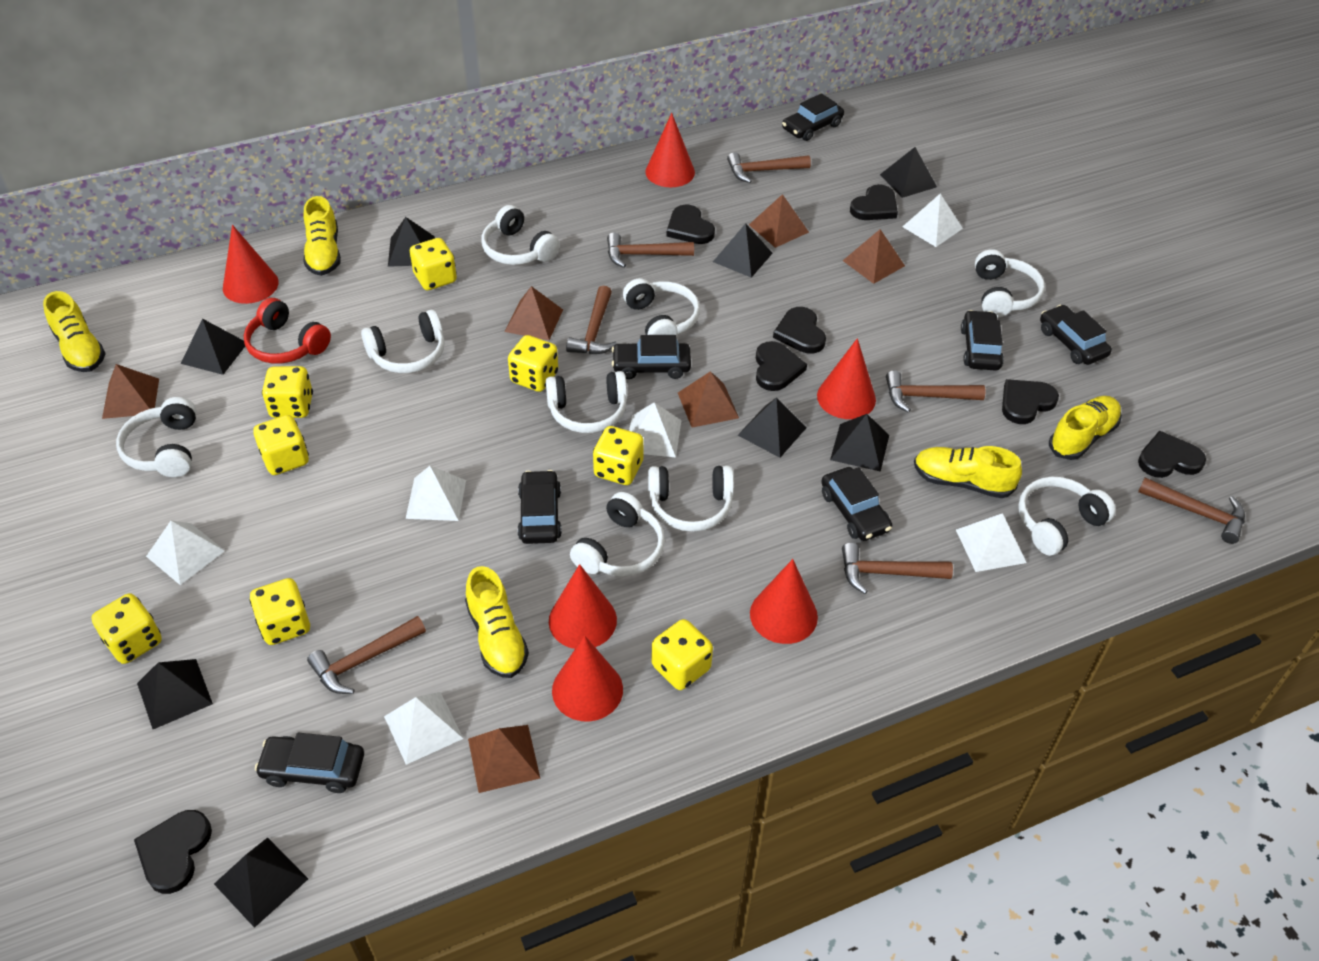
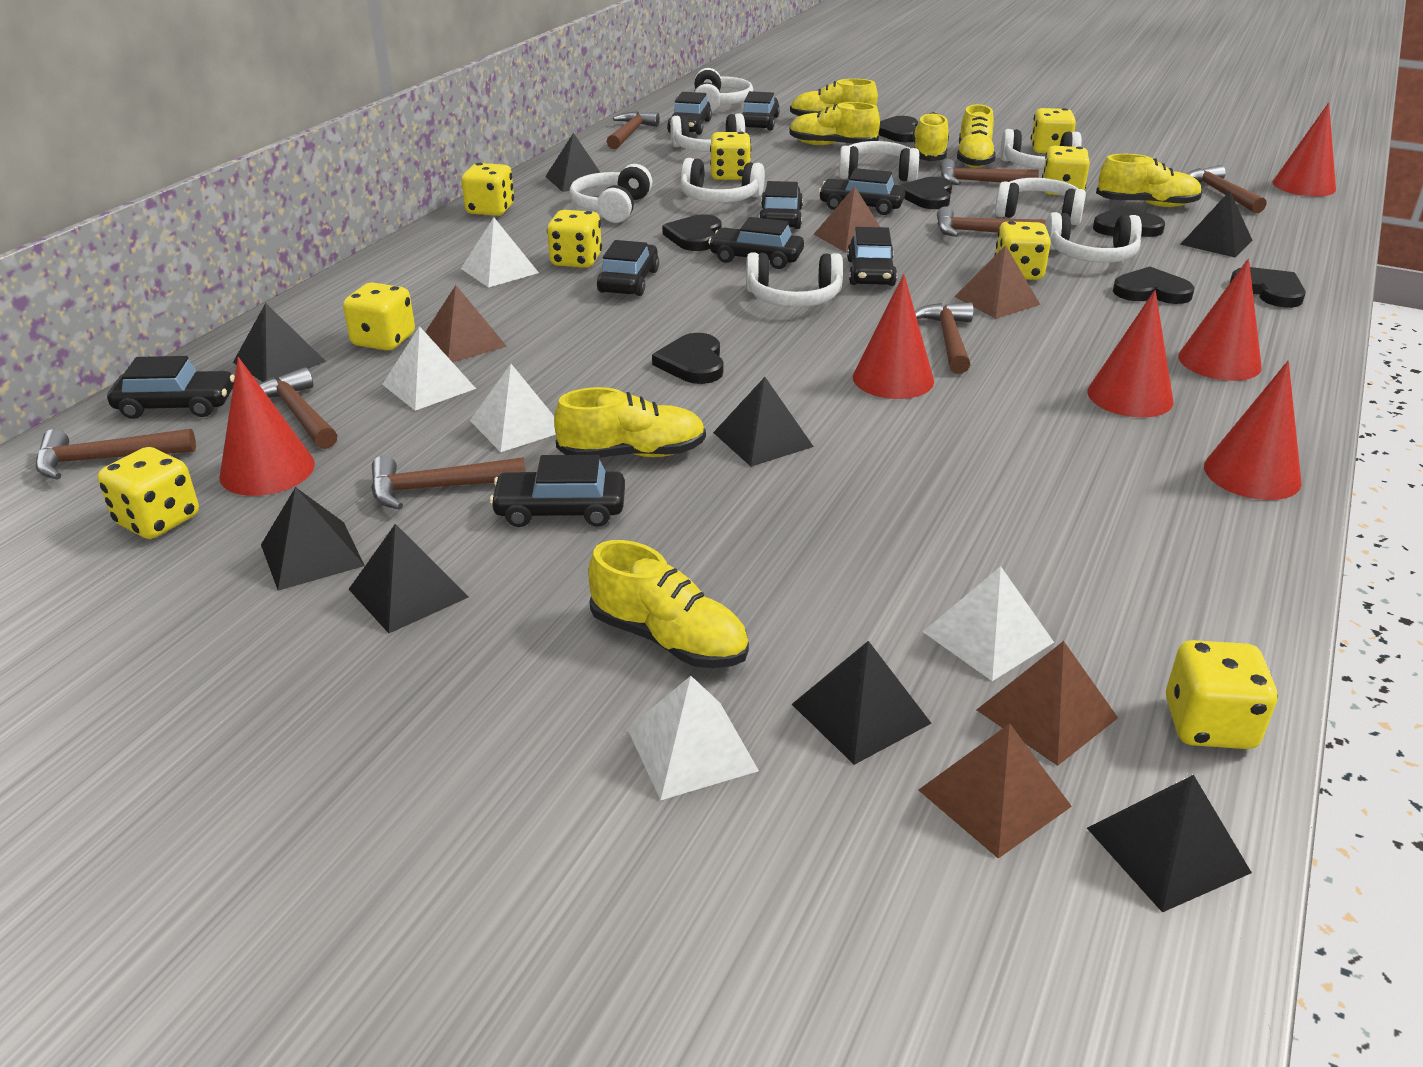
black car: [255,733,364,793] [517,470,562,544] [612,335,691,379] [782,93,844,141] [821,467,892,541] [961,310,1004,371] [1040,305,1112,365] = 7 -> [107,356,235,419] [490,455,625,527] [597,240,659,296] [667,92,712,135] [708,217,804,269] [743,91,780,131] [759,181,803,229] [818,168,906,215] [847,227,897,286] = 9
brown hammer: [307,616,426,694] [566,285,617,354] [607,232,694,268] [727,152,811,183] [842,543,953,594] [886,370,985,413] [1138,477,1245,544] = 7 -> [36,429,196,480] [259,367,337,449] [371,456,526,510] [607,111,660,149] [915,302,973,374] [937,206,1045,237] [940,159,1039,185] [1187,165,1266,214] = 8
brown pyramid: [102,364,159,419] [468,725,540,793] [505,286,563,340] [678,371,739,428] [749,194,809,248] [843,229,905,284] = 6 -> [425,285,507,362] [814,186,880,252] [919,723,1072,858] [954,245,1040,319] [977,641,1118,766] = 5
red headphones: [243,298,331,364] = 1 -> none = 0
white pyramid: [146,521,225,585] [384,692,463,765] [405,466,466,521] [629,402,681,458] [902,194,963,247] [956,513,1027,572] = 6 -> [382,326,476,411] [461,217,539,288] [470,364,556,452] [627,676,759,800] [923,566,1054,681] = 5
yellow dice: [91,593,162,664] [249,578,310,645] [253,415,309,475] [262,366,313,418] [410,238,457,290] [508,335,558,392] [593,426,644,485] [651,619,713,690] = 8 -> [98,447,199,539] [343,282,415,351] [461,163,514,216] [547,210,602,268] [710,131,751,180] [994,221,1051,280] [1031,108,1076,154] [1042,146,1090,195] [1166,640,1278,749] = 9
yellow shoe: [43,291,106,372] [304,196,341,276] [465,566,529,678] [914,446,1022,498] [1049,396,1122,460] = 5 -> [554,387,706,458] [588,540,749,668] [789,102,880,145] [790,79,878,117] [912,112,949,161] [957,104,996,168] [1096,154,1202,207] = 7

